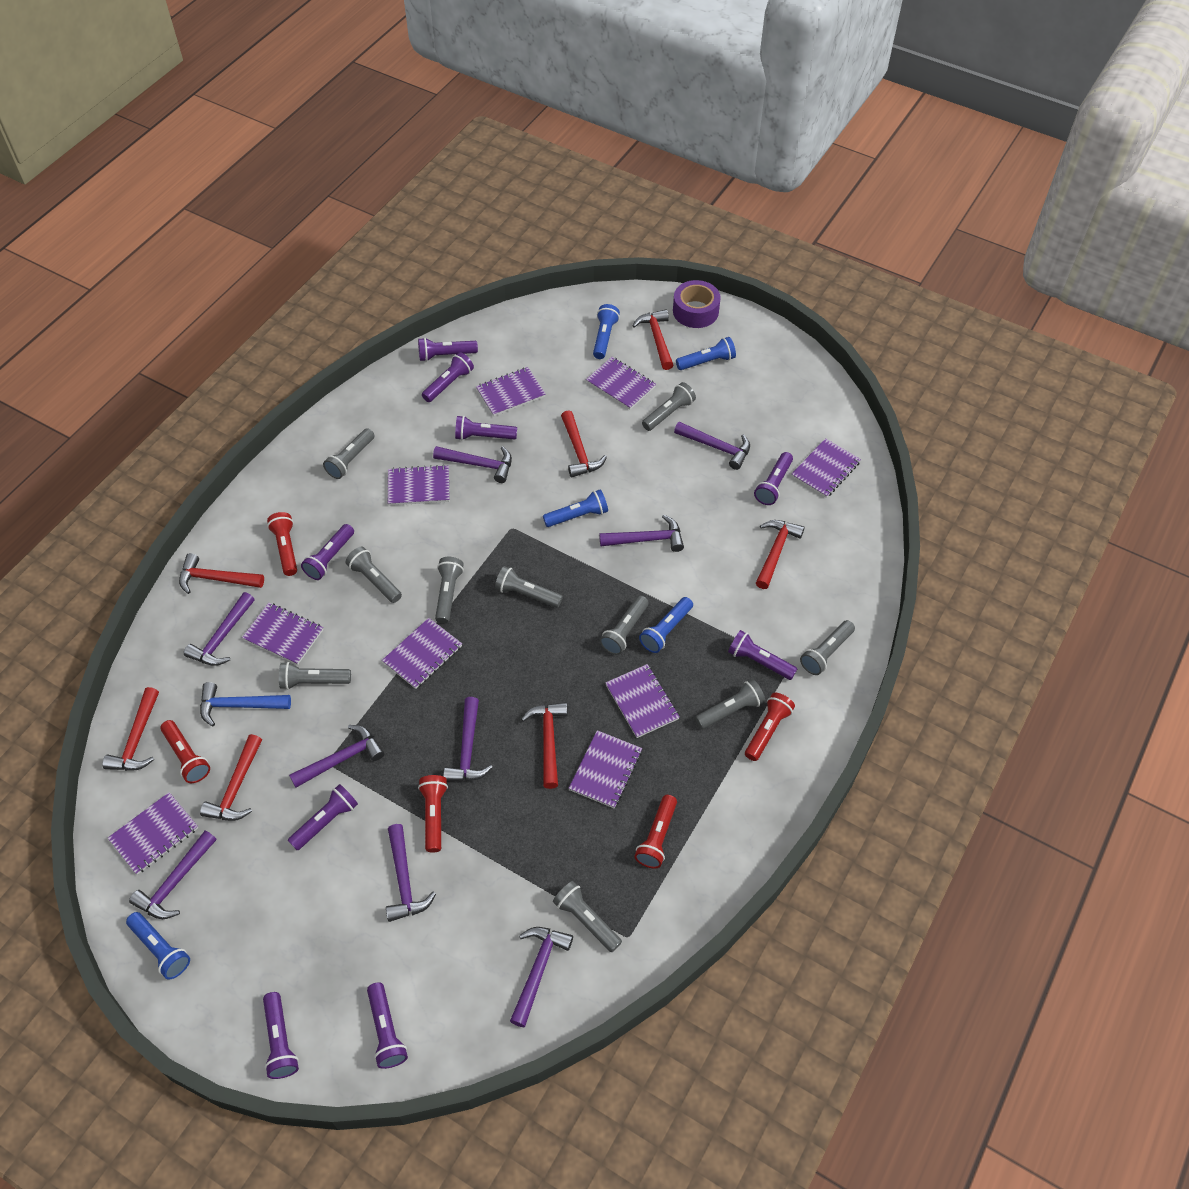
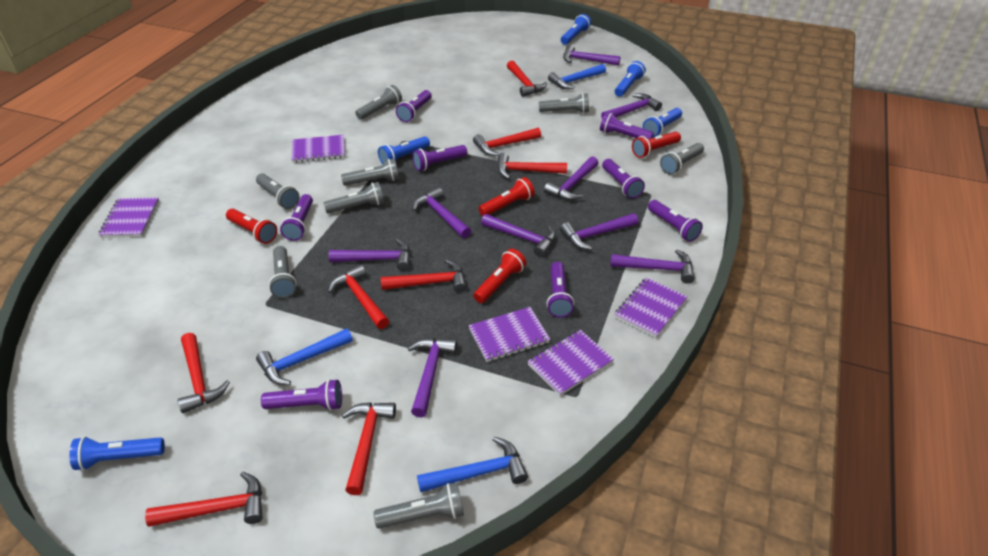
blue hammer: [200,682,291,726] = 1 -> [256,328,353,385] [417,437,528,492] [548,64,606,89] = 3
grey flashlight: [279,662,351,690] [323,428,375,479] [346,547,402,603] [435,557,464,623] [495,566,563,608] [553,881,622,952] [600,596,649,655] [642,382,696,431] [695,679,765,729] [800,620,855,675] = 10 -> [256,173,300,209] [269,246,297,298] [323,182,385,214] [341,158,399,186] [355,85,402,120] [374,483,464,529] [539,93,589,113] [660,143,704,175] = 8
purple flashlight: [263,992,299,1079] [288,784,358,850] [301,524,354,580] [367,982,408,1069] [418,338,478,361] [422,352,474,402] [455,416,517,440] [728,630,797,680] [754,452,793,505] = 9 -> [261,379,342,411] [280,194,313,241] [396,90,432,122] [412,145,467,171] [547,262,574,318] [600,112,654,139] [602,159,645,199] [648,200,703,242] = 8
purple notebook: [108,792,198,875] [242,603,323,665] [382,618,462,689] [388,465,450,505] [476,367,546,416] [569,730,642,808] [586,357,656,410] [605,664,680,738] [791,438,861,498] = 9 -> [98,197,159,238] [292,135,345,163] [469,307,550,362] [527,330,614,396] [615,277,688,338] = 5
purple tape: [673,280,721,328] = 1 -> none = 0
red flashlight: [160,720,210,783] [267,512,297,576] [418,775,448,853] [634,795,677,868] [745,693,795,761] = 5 -> [226,209,277,244] [473,248,526,303] [479,177,535,216] [632,132,681,158] = 4
red hammer: [102,687,159,771] [179,553,264,594] [200,734,262,821] [521,702,567,789] [561,410,607,478] [632,310,673,370] [756,520,805,589] = 7 -> [145,472,263,527] [178,333,230,413] [328,265,389,329] [342,402,396,495] [381,259,467,293] [473,128,541,156] [497,153,567,179] [507,61,547,97] = 8

